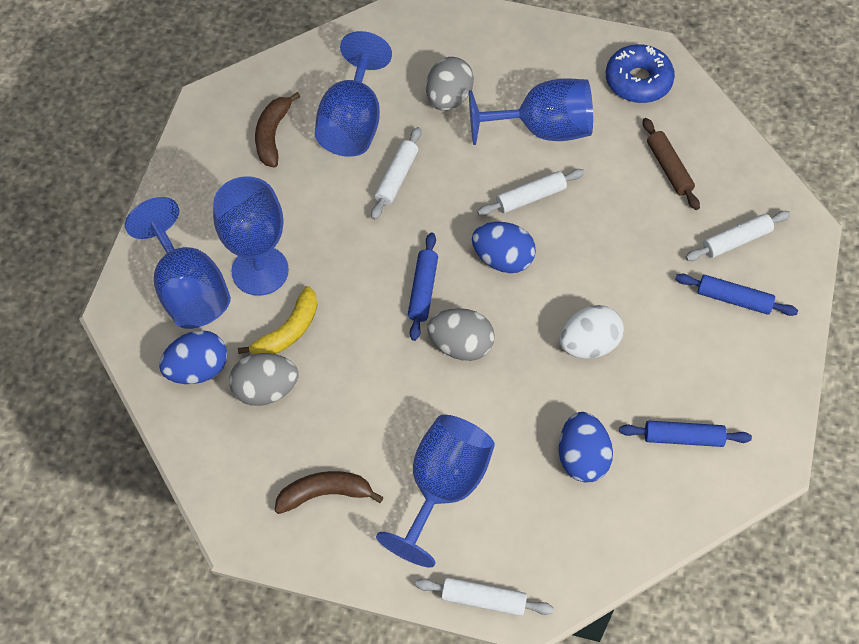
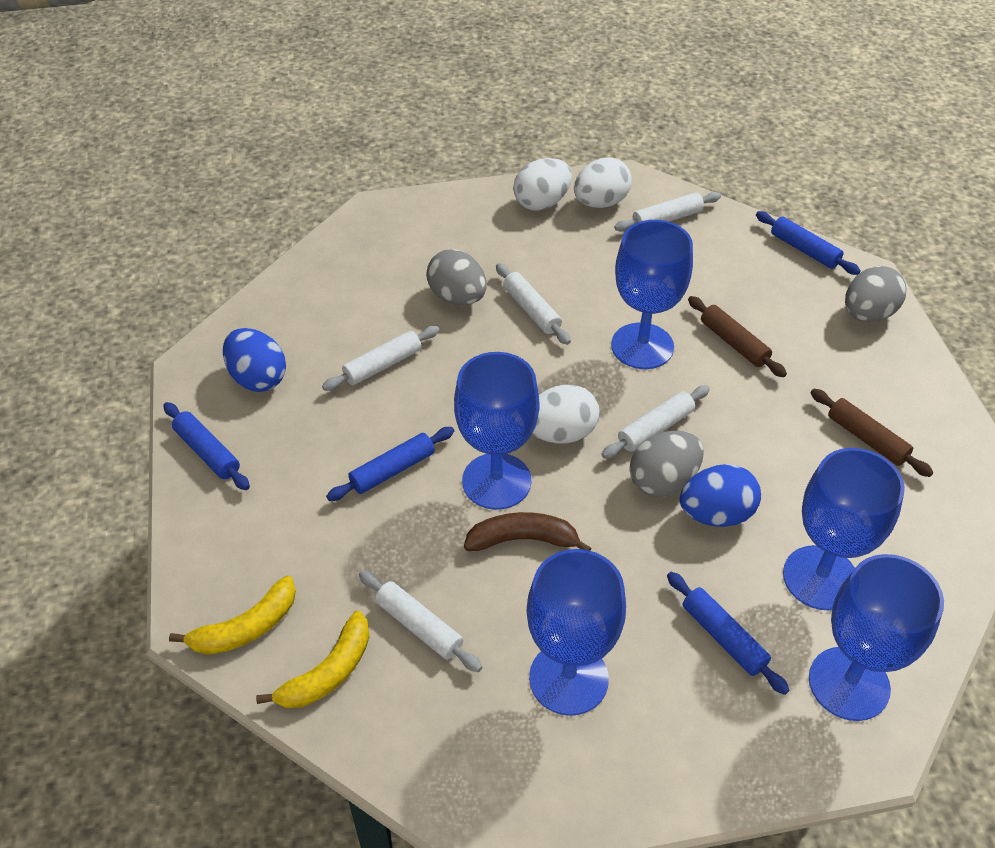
blue donut: [606,44,675,103] = 1 -> none = 0
blue egg: [159,330,227,384] [472,222,536,273] [559,412,613,483] = 3 -> [223,328,286,392] [680,464,761,527] = 2
blue rolling pin: [408,232,438,341] [619,421,752,447] [675,274,798,316] = 3 -> [163,402,250,490] [326,427,454,501] [667,572,789,695] [756,211,861,275] = 4
brown banana: [255,92,300,167] [275,471,384,514] = 2 -> [464,512,591,551] = 1
brown rolling pin: [643,118,700,210] = 1 -> [688,296,787,377] [811,389,933,477] = 2
white egg: [560,305,624,358] = 1 -> [513,158,572,211] [532,384,599,443] [574,157,632,208] = 3
white rolling pin: [371,127,421,220] [415,577,554,616] [477,169,585,216] [685,211,791,261] = 4 -> [322,326,440,391] [359,570,482,672] [496,263,571,345] [602,385,710,459] [614,192,721,231] = 5
yellow banana: [238,286,317,354] = 1 -> [169,576,296,655] [256,611,370,708] = 2

